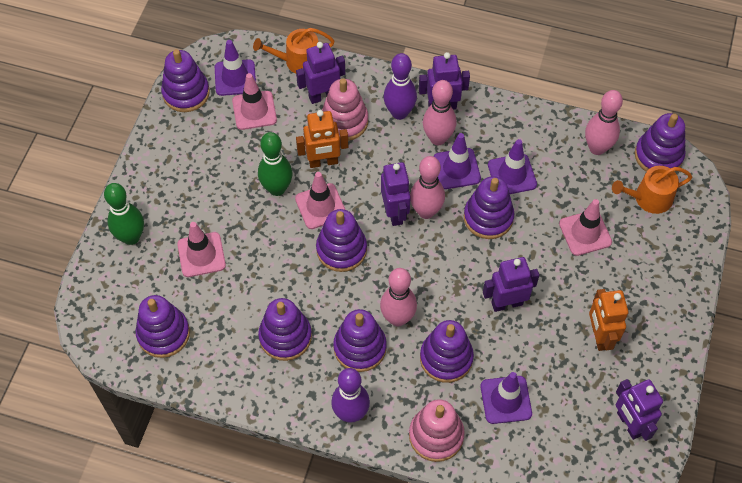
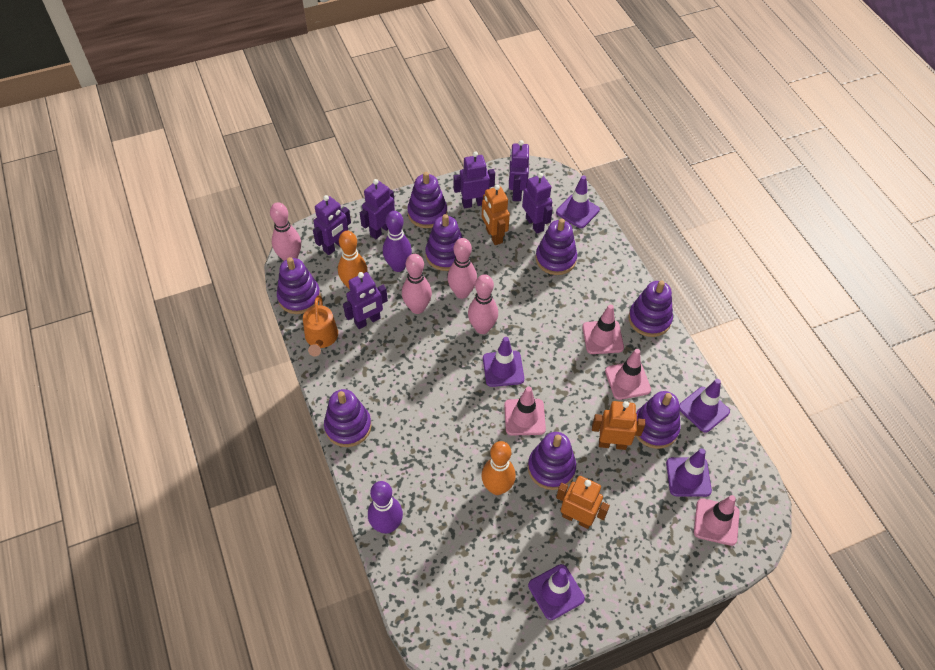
green bowling pin: [104,183,144,245] [258,132,292,196] = 2 -> none = 0
orange bowling pin: none = 0 -> [338,231,368,289] [481,441,516,495] = 2
orange robot: [296,110,348,168] [589,289,628,351] = 2 -> [482,184,510,245] [556,476,610,529] [592,401,645,450] = 3
orange watering can: [253,28,335,74] [612,166,692,214] = 2 -> [303,295,338,356] = 1
pink stacking toy: [322,78,368,141] [409,399,465,462] = 2 -> none = 0
purple robot: [296,42,345,104] [381,162,411,226] [419,52,470,110] [483,257,539,312] [616,379,663,441] = 5 -> [313,195,351,255] [343,272,388,329] [360,179,395,239] [453,151,495,208] [509,140,529,201] [522,173,553,233] = 6
purple traffic cone: [215,40,256,96] [433,133,481,189] [481,372,532,424] [488,139,537,194] = 4 -> [483,337,524,387] [528,564,585,620] [556,175,600,228] [666,449,712,497] [679,379,730,433] = 5

